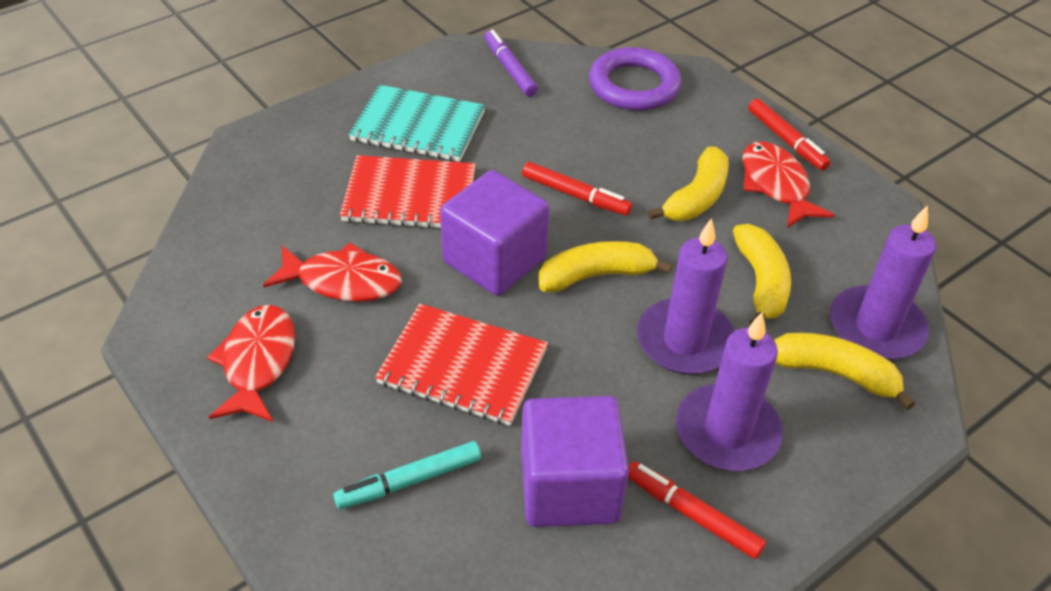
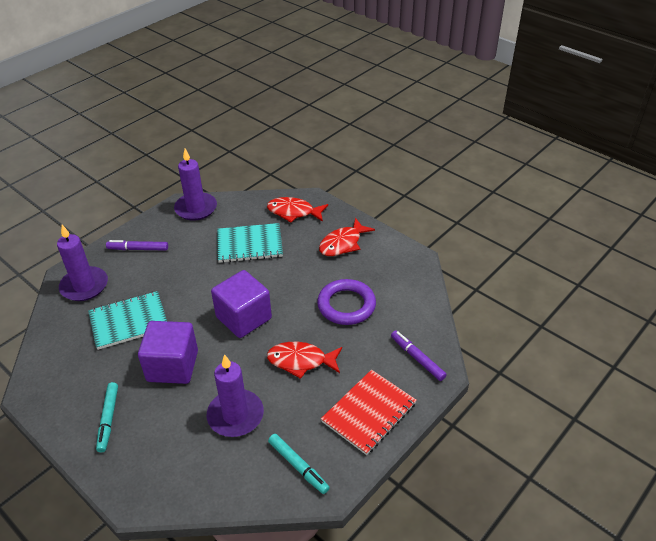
purple marker: [484,29,538,97] = 1 -> [106,240,168,251] [391,331,447,381] = 2
red marker: [522,162,632,216] [628,461,766,559] [748,99,831,171] = 3 -> none = 0
red notebook: [340,155,476,228] [375,304,548,426] = 2 -> [321,370,417,455] = 1
turquoise marker: [333,441,481,509] = 1 -> [96,382,118,452] [268,434,330,494] = 2
turquoise notebook: [348,85,485,162] = 1 -> [88,291,167,350] [217,223,283,263] = 2
yellow banana: [539,241,672,292] [648,146,729,221] [733,224,791,325] [774,333,915,410] = 4 -> none = 0

